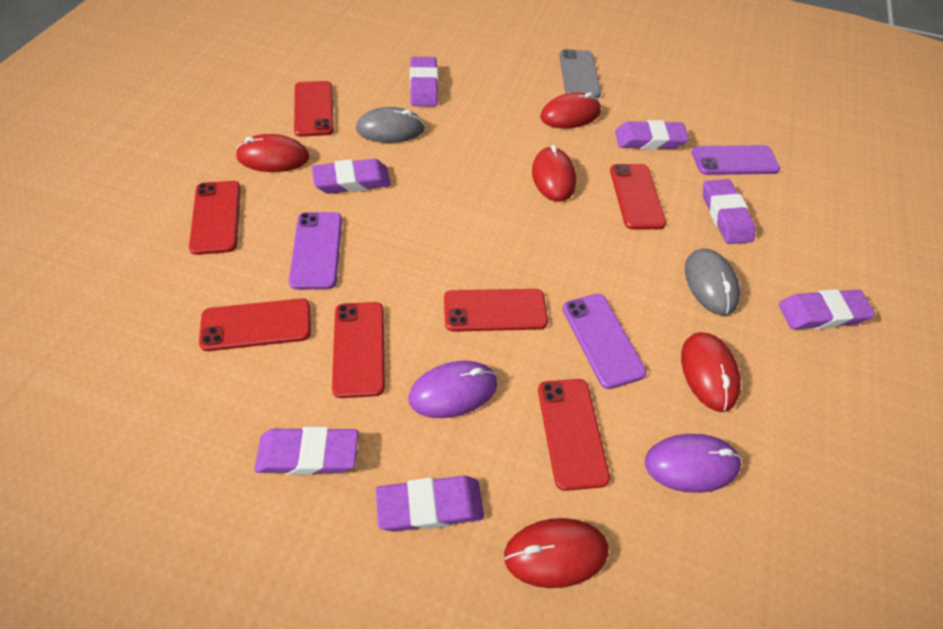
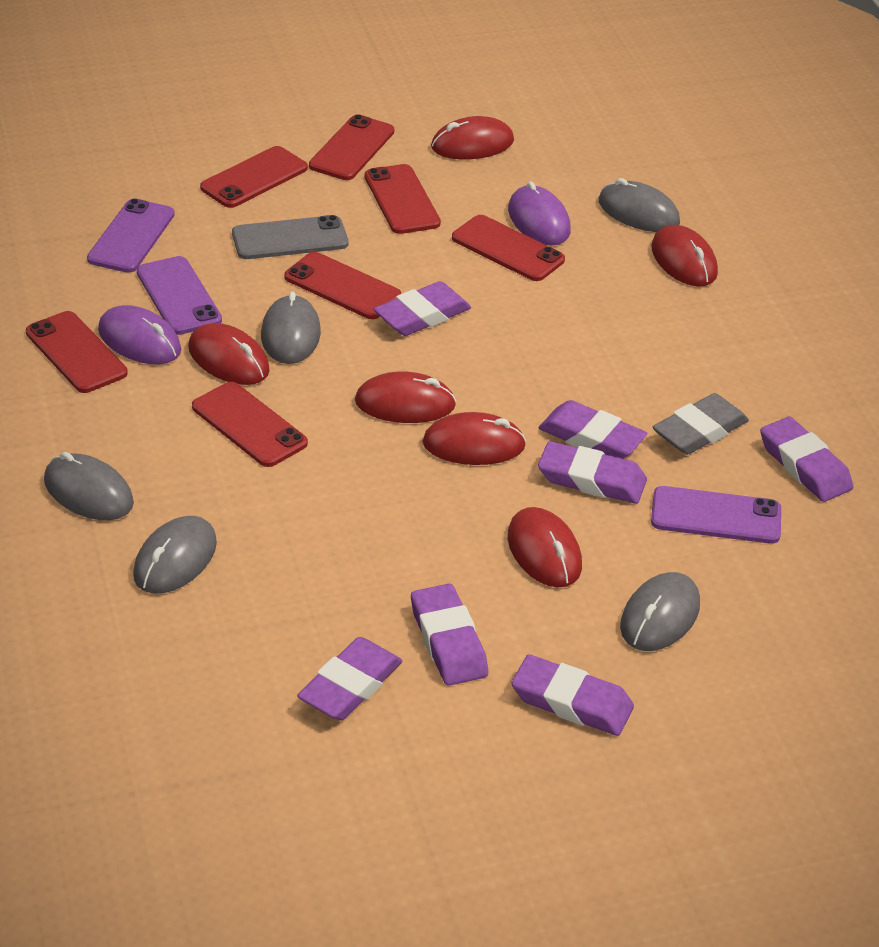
grey eraser: none = 0 -> [653,393,749,455] = 1
grey mouse: [356,107,425,143] [685,248,740,316] = 2 -> [44,452,134,520] [133,516,217,594] [261,291,321,364] [599,178,680,232] [620,572,700,651] = 5
red mouse: [236,134,309,172] [504,518,609,588] [532,145,576,202] [540,92,601,129] [681,332,741,412] = 5 -> [188,323,270,385] [355,372,456,423] [422,412,526,465] [431,116,514,159] [507,507,582,588] [651,225,718,287] = 6

